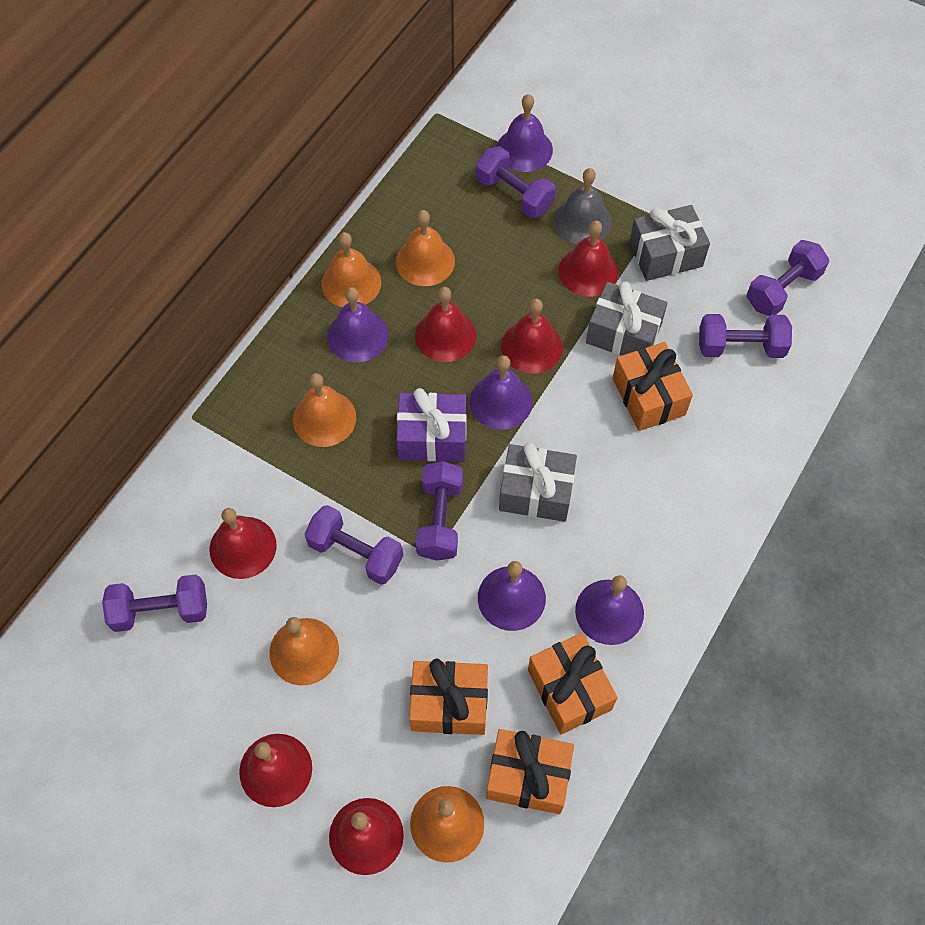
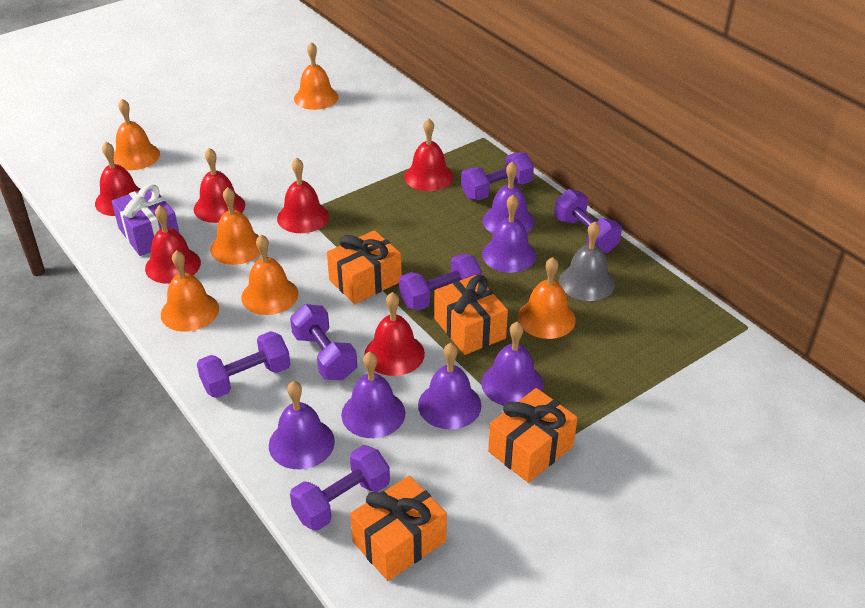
grey gift: [499,443,577,522] [586,281,668,356] [629,205,710,281] = 3 -> none = 0
orange bell: [269,617,339,686] [293,373,356,447] [321,232,381,307] [396,210,455,286] [410,786,484,863] = 5 -> [114,99,160,170] [161,250,219,332] [210,187,260,265] [241,234,298,315] [294,42,339,110] [517,257,576,339] = 6
purple bell: [327,287,389,362] [470,355,533,430] [478,561,546,631] [497,94,553,172] [575,575,644,645] = 5 -> [269,381,335,469] [341,351,405,438] [418,343,482,429] [481,322,544,406] [482,195,536,273] [483,161,535,233] = 6

